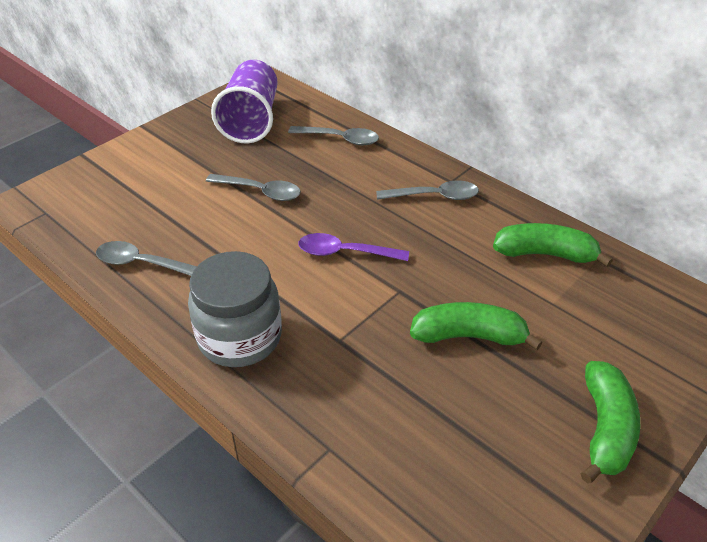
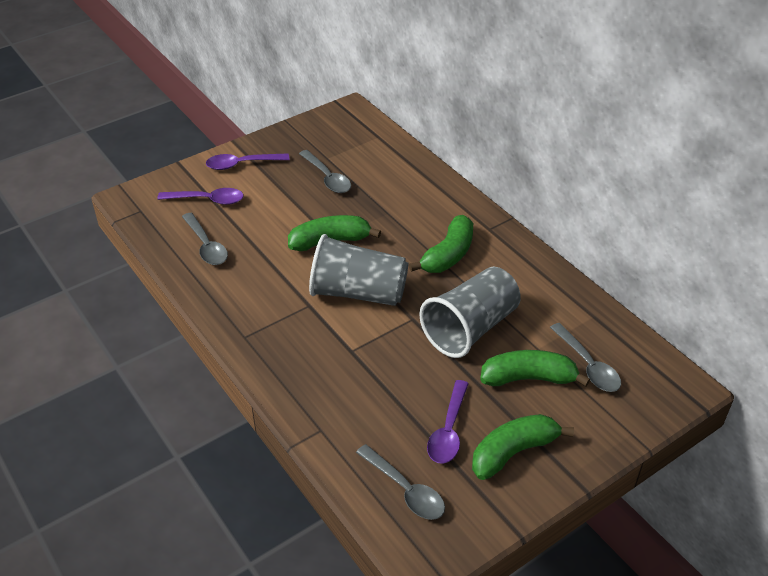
green banana: [410,302,543,350] [493,223,613,267] [580,361,641,484] = 3 -> [288,215,381,251] [409,215,473,273] [472,414,574,480] [480,350,590,386] = 4
grey cup: none = 0 -> [309,234,408,306] [419,267,521,358] = 2
grey jar: [188,251,282,367] = 1 -> none = 0
purple cup: [211,60,278,143] = 1 -> none = 0
purple spoon: [298,233,409,261] = 1 -> [157,188,244,205] [206,154,290,170] [427,380,469,464] = 3

